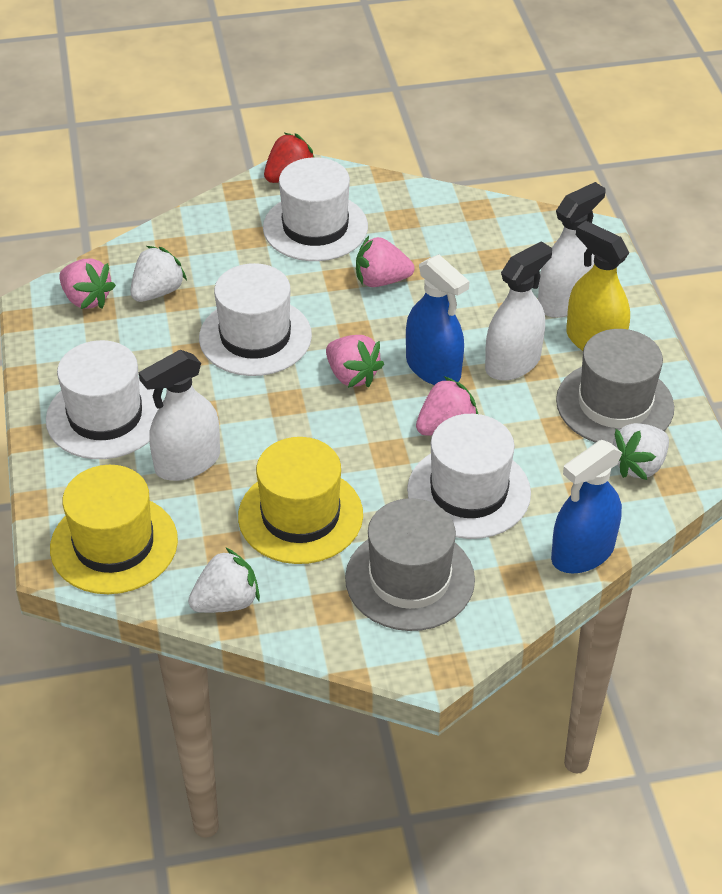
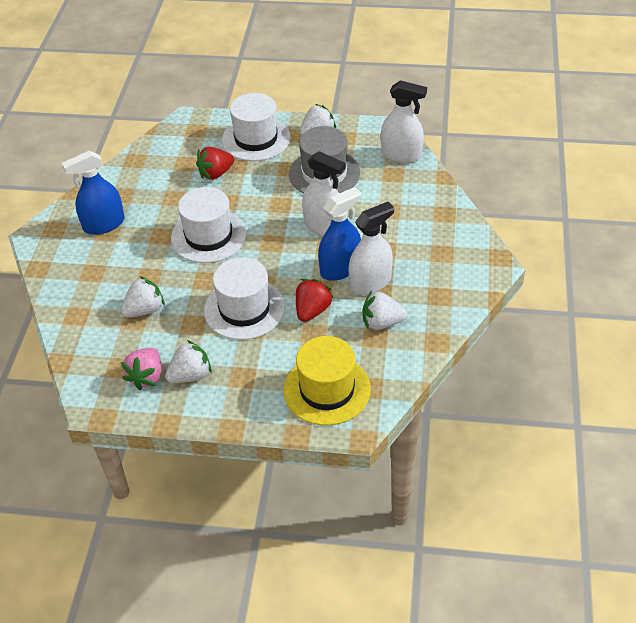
grey hat: [345,498,475,631] [556,329,674,444] = 2 -> [289,126,360,194] = 1
pink strawberry: [59,258,116,309] [326,335,384,388] [356,236,415,287] [416,376,478,436] = 4 -> [121,348,162,390] = 1
red strawberry: [264,133,314,183] = 1 -> [196,147,234,180] [296,279,334,322] = 2
white hat: [46,340,163,459] [199,263,312,376] [263,157,368,261] [407,414,531,539] = 4 -> [171,187,247,263] [204,258,285,340] [222,93,290,161] = 3
white strawberry: [130,246,187,302] [188,547,260,613] [613,423,669,480] = 3 -> [121,276,165,317] [165,340,212,383] [300,104,336,136] [363,290,407,330] = 4
yellow hat: [50,465,178,594] [238,437,363,564] = 2 -> [283,336,371,425] = 1
yellow spray bottle: [566,221,630,351] = 1 -> none = 0

